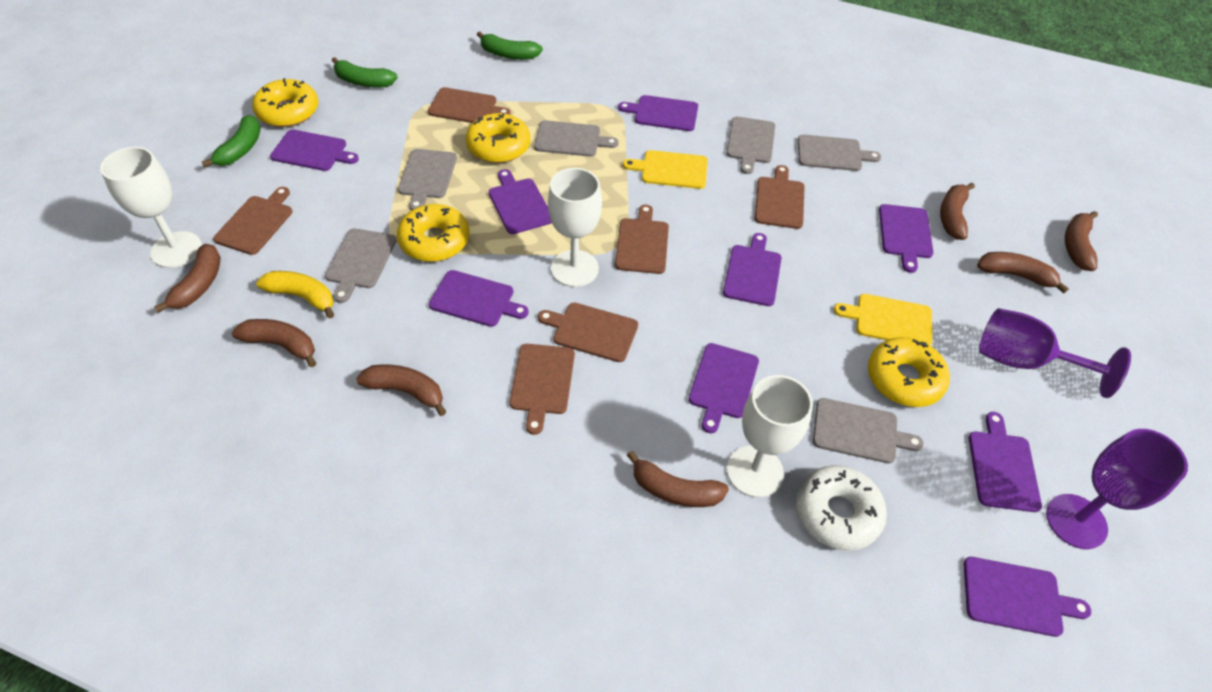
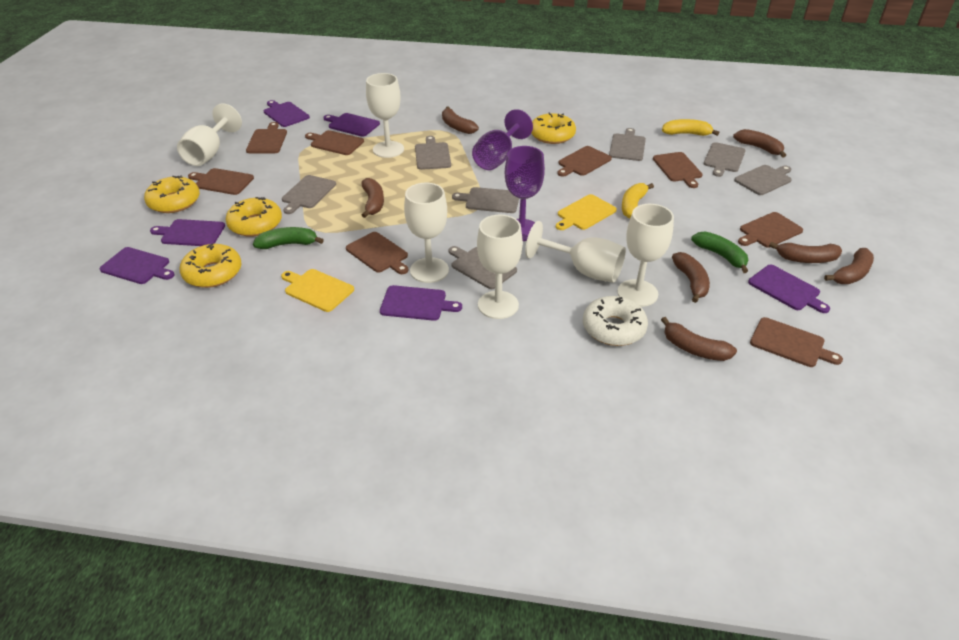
brown cutting board: [213,187,292,255] [428,87,511,123] [510,344,575,435] [538,303,638,362] [615,205,669,274] [755,165,805,229] = 6 -> [188,168,254,195] [246,122,287,153] [305,130,364,155] [346,232,409,274] [557,146,612,177] [653,152,703,188] [738,212,803,248] [750,317,843,367] = 8
green banana: [202,115,261,168] [332,57,398,87] [477,31,543,60] = 3 -> [253,227,324,249] [691,231,748,273] = 2
grey cutting board: [325,228,397,303] [398,149,457,211] [534,120,618,157] [726,117,775,174] [798,134,881,171] [813,398,924,464] = 6 -> [282,175,336,214] [415,136,451,170] [448,246,517,289] [452,187,519,213] [609,128,646,161] [704,142,746,177] [734,165,792,195] = 7
purple cutting board: [270,129,359,171] [429,270,529,327] [489,169,552,234] [618,95,698,131] [689,343,759,433] [723,233,782,306] [879,204,934,273] [964,557,1091,637] [969,412,1042,512] = 9 -> [99,247,175,284] [150,219,225,246] [264,100,310,127] [324,113,380,137] [380,285,462,321] [748,265,830,313] = 6
white goblet: [100,147,202,268] [548,168,602,287] [727,375,813,497] = 3 -> [177,103,242,166] [366,73,404,158] [404,183,449,283] [477,215,523,319] [525,221,626,283] [617,204,674,307] = 6
yellow banana: [256,271,334,319] = 1 -> [622,183,654,219] [662,119,719,136] = 2

